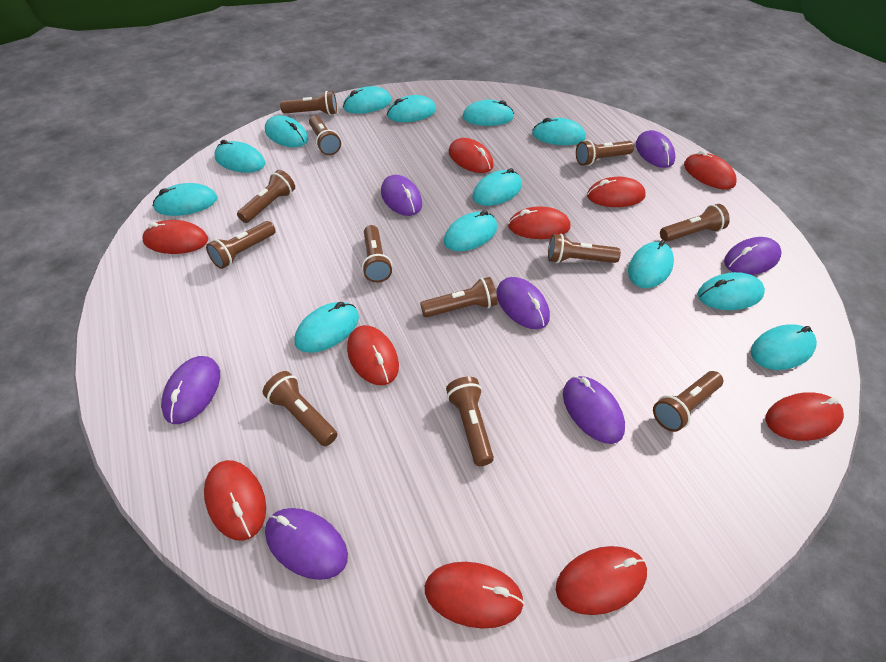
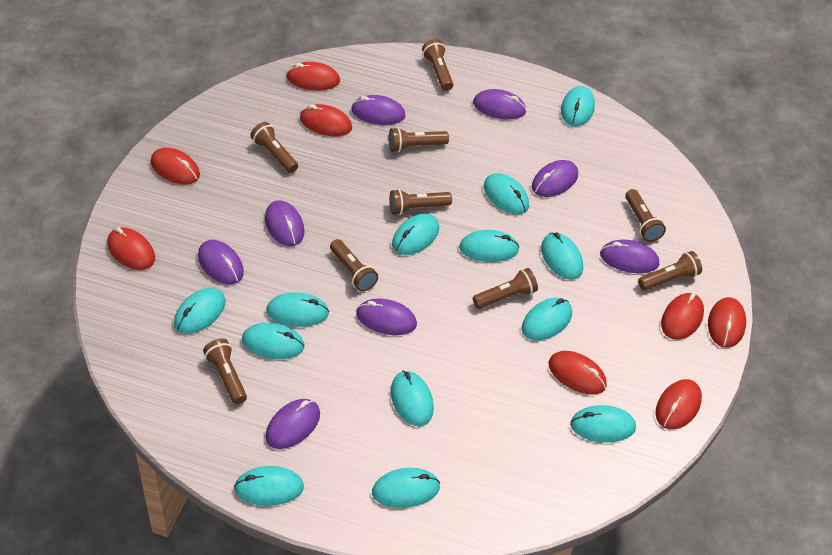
brown flashlight: [206,221,276,269] [237,170,295,223] [263,371,337,446] [280,91,337,115] [309,115,341,155] [362,225,392,283] [420,277,497,318] [446,377,494,466] [548,234,621,263] [576,140,634,166] [653,371,723,432] [660,204,730,242] = 12 -> [203,338,247,404] [250,122,298,173] [330,239,378,291] [389,127,449,152] [390,189,452,215] [422,39,453,91] [473,268,538,309] [625,189,666,242] [638,251,702,291] = 9
purple mouse: [161,356,220,424] [265,508,348,580] [381,175,422,216] [496,277,550,329] [563,376,625,444] [636,130,675,168] [724,237,781,275] = 7 -> [198,240,244,284] [265,200,305,246] [265,399,320,449] [351,95,405,125] [356,299,417,335] [473,89,527,119] [532,160,578,197] [600,240,659,273] = 8
red mouse: [142,220,208,254] [204,460,266,541] [347,325,399,385] [425,562,524,629] [449,138,494,173] [508,206,570,239] [556,546,647,615] [587,177,646,207] [684,150,737,190] [766,392,844,441] = 10 -> [107,227,155,270] [151,148,200,184] [287,62,340,91] [300,104,352,136] [549,351,607,394] [656,379,702,430] [661,293,704,340] [708,297,746,348] = 8

